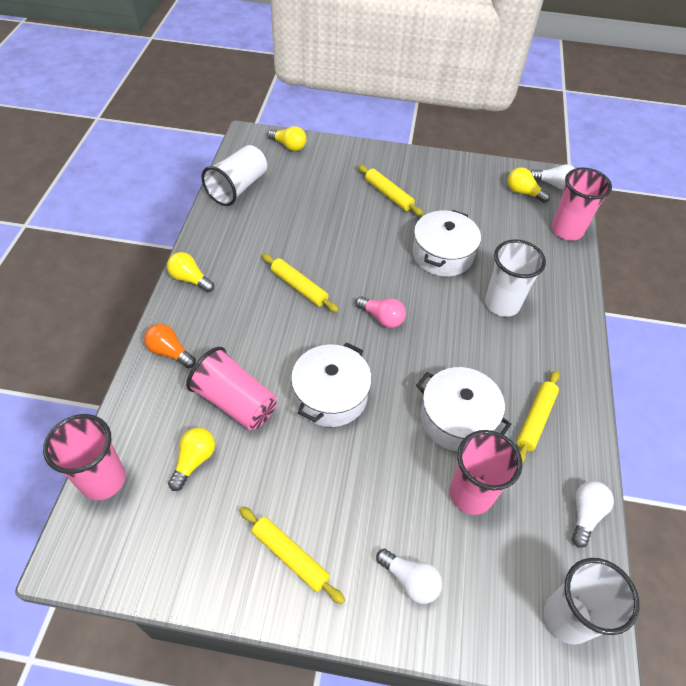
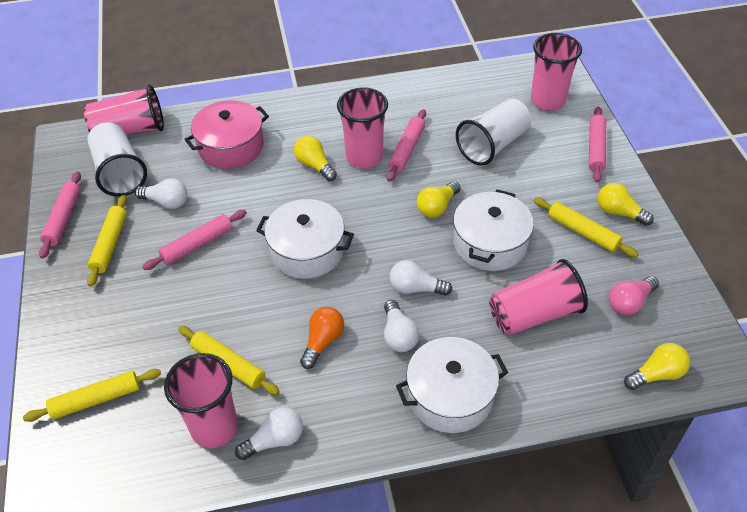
pink cup: [43,414,125,500] [186,347,277,430] [450,430,522,515] [552,168,612,240] = 4 -> [84,85,164,134] [164,353,238,448] [337,87,388,168] [489,259,588,335] [531,33,582,111] = 5
pink pot: none = 0 -> [184,100,269,169] = 1
pink rolling pin: none = 0 -> [39,171,81,259] [142,210,247,270] [387,109,426,181] [589,107,606,182] = 4
white cup: [202,145,267,206] [485,239,546,317] [544,558,640,644] = 3 -> [87,122,147,196] [456,98,531,166] = 2
white light bulb: [376,549,442,604] [531,164,575,190] [572,481,614,548] = 3 -> [135,178,187,209] [235,407,303,460] [384,300,419,352] [390,260,452,296] = 4

